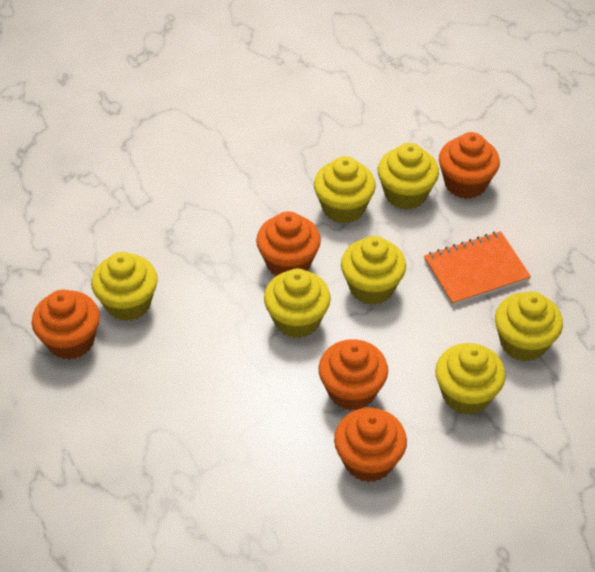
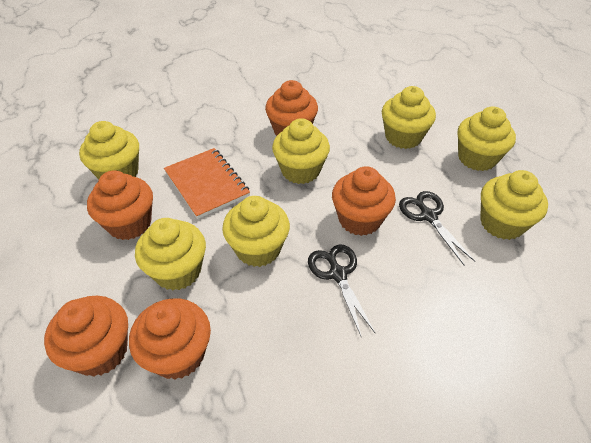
black scissors: none = 0 -> [308,245,376,338] [399,191,475,265] = 2

